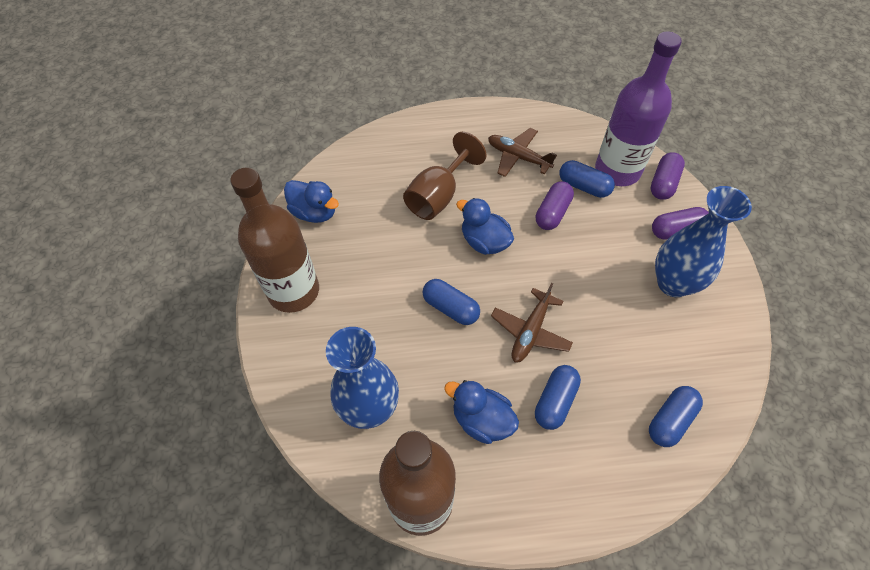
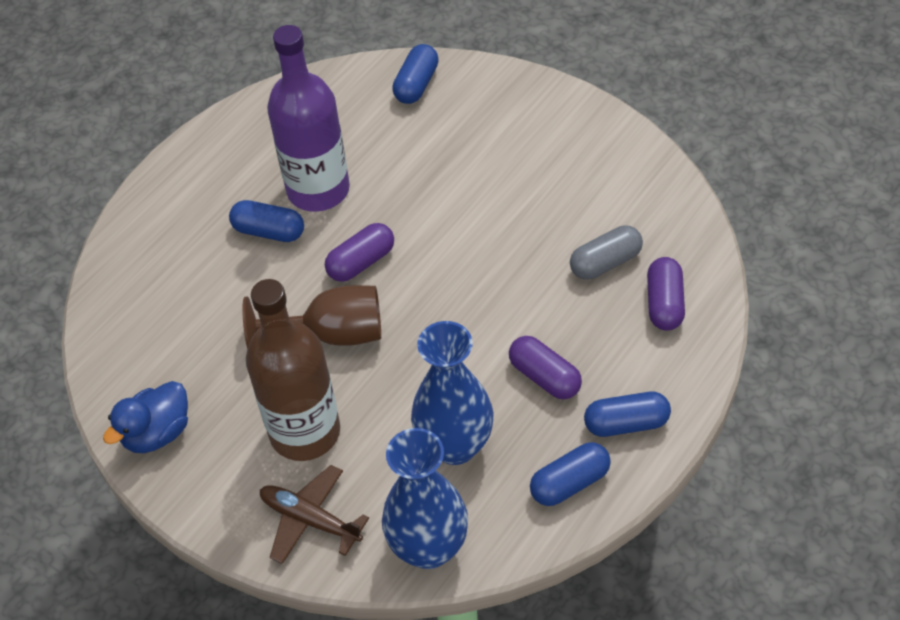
blue duck: [284,180,339,223] [444,380,519,444] [456,198,514,255] = 3 -> [103,381,188,453] = 1
brown bottle: [230,167,319,313] [379,431,456,536] = 2 -> [246,279,340,461] = 1
brown plane: [488,128,557,177] [491,283,573,363] = 2 -> [260,465,369,564] = 1
grey capsule: none = 0 -> [570,225,643,280] = 1

